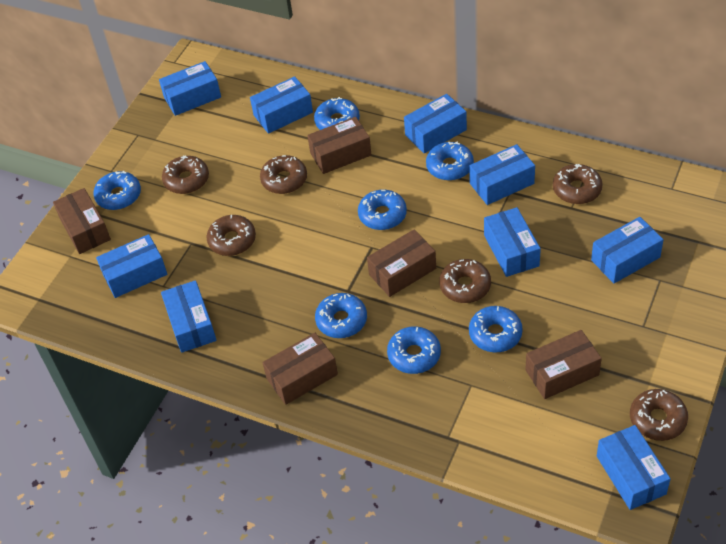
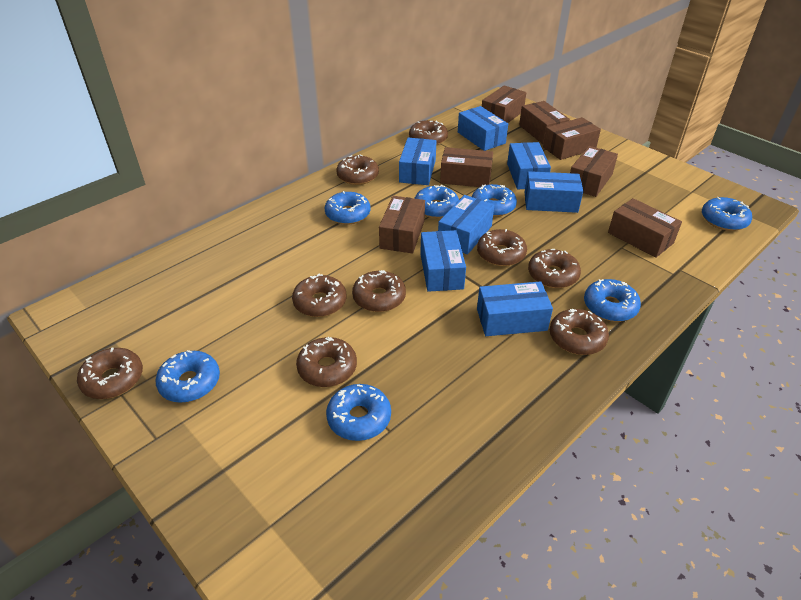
blue box: [96,234,167,298] [159,61,221,116] [161,280,217,353] [250,76,313,134] [404,94,467,154] [469,144,535,205] [484,207,541,277] [591,217,664,283] [597,425,671,510] = 9 -> [399,138,437,185] [420,230,466,292] [438,195,494,254] [458,106,508,151] [477,281,553,336] [507,142,551,189] [524,171,583,213] = 7
brown box: [53,188,111,254] [262,333,338,405] [307,117,372,174] [367,230,436,297] [525,330,602,399] = 5 -> [379,196,425,254] [440,147,493,187] [482,85,526,123] [519,101,570,144] [543,117,601,160] [570,146,618,197] [608,198,682,258] = 7
brown donut: [162,156,209,194] [207,215,256,256] [260,155,307,194] [439,259,491,303] [553,164,603,204] [630,389,688,441] = 6 -> [77,347,143,399] [292,274,346,317] [296,337,357,387] [336,155,379,185] [352,270,406,312] [409,120,448,145] [477,229,527,266] [528,249,581,288] [550,309,609,355] = 9

